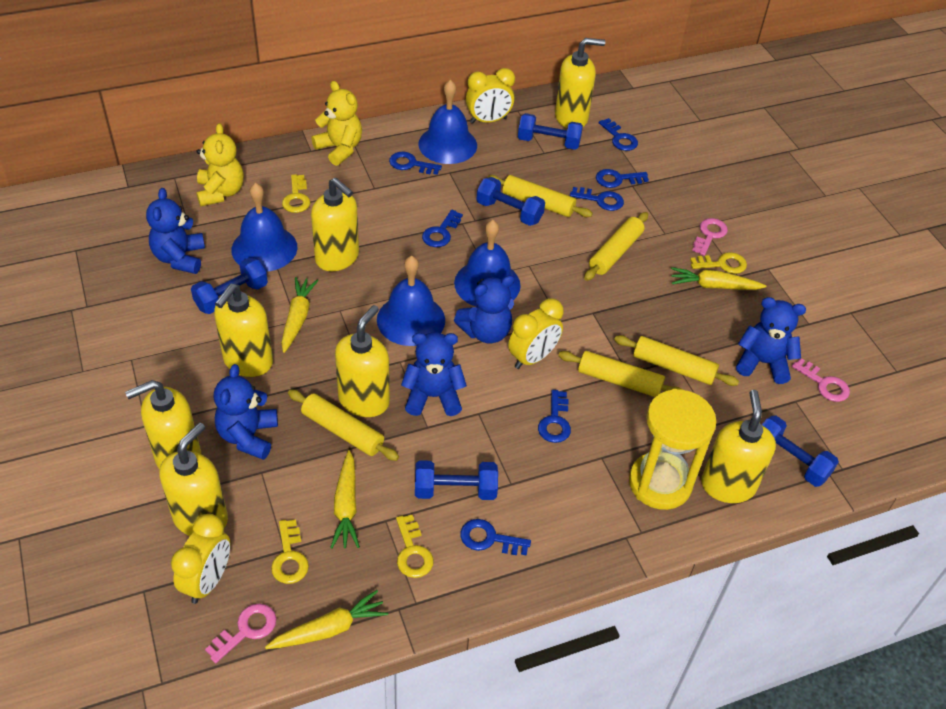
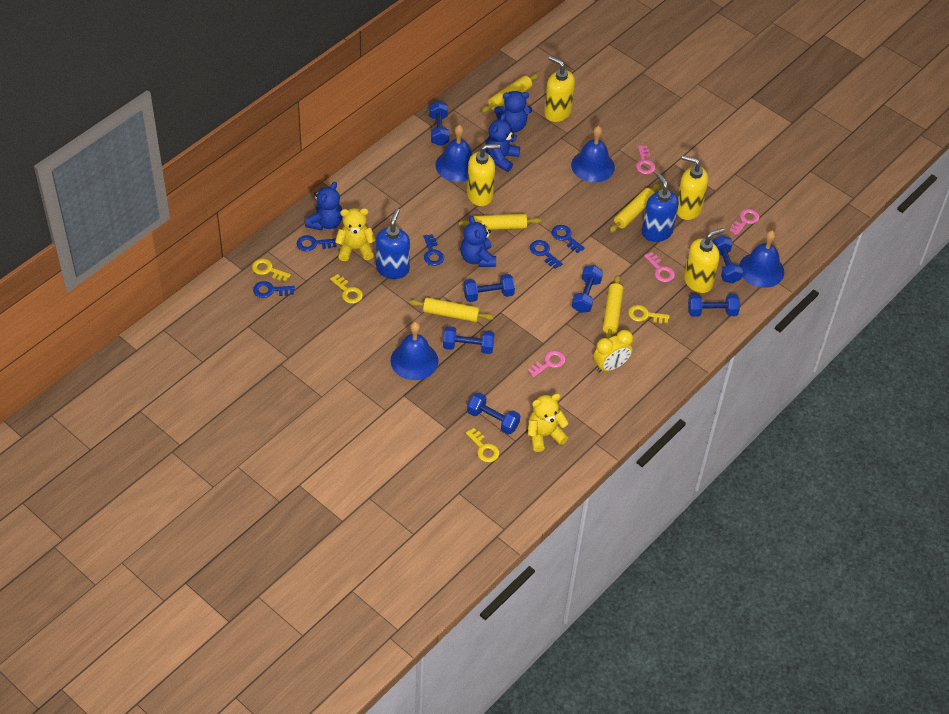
blue dumbbell: [191,257,268,314] [415,460,498,500] [476,177,545,226] [518,113,583,150] [762,416,839,487] = 5 -> [429,101,450,146] [443,326,495,354] [463,274,515,302] [467,392,520,435] [572,265,603,313] [688,294,740,317] [712,235,743,284] = 7
blue key: [389,152,442,175] [422,210,463,247] [460,519,531,556] [538,390,571,443] [570,187,624,211] [596,169,649,188] [599,118,638,151] = 7 -> [253,281,295,298] [297,235,337,251] [423,234,444,266] [530,240,563,269] [552,225,585,253] = 5
blue soap dispenser: none = 0 -> [376,209,410,279] [642,173,679,242] = 2
blue teddy bear: [146,188,205,274] [213,364,278,460] [401,332,467,416] [454,275,514,343] [736,297,806,384] = 5 -> [305,182,343,231] [460,216,496,267] [485,113,520,172] [494,91,532,133] = 4
pink key: [205,603,276,663] [692,218,728,256] [792,358,850,402] = 3 -> [528,350,566,378] [636,145,655,174] [644,252,675,282] [730,209,760,236] = 4
yellow carrot: [265,590,388,649] [281,277,318,353] [330,450,360,548] [671,267,766,290] = 4 -> none = 0
yellow clock: [171,514,230,604] [466,68,515,124] [508,298,564,369] = 3 -> [593,330,633,373] = 1
yellow hourglass: [629,389,717,510] = 1 -> none = 0
yellow soap dispenser: [125,380,201,469] [159,422,228,536] [214,283,273,377] [311,178,359,271] [335,305,390,417] [555,38,605,128] [701,390,776,503] = 7 -> [467,144,500,206] [544,56,575,122] [677,155,709,220] [684,228,725,293] = 4

